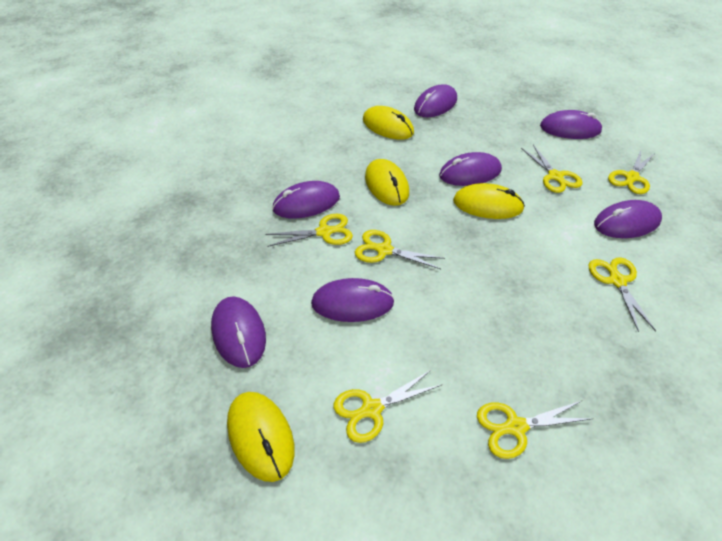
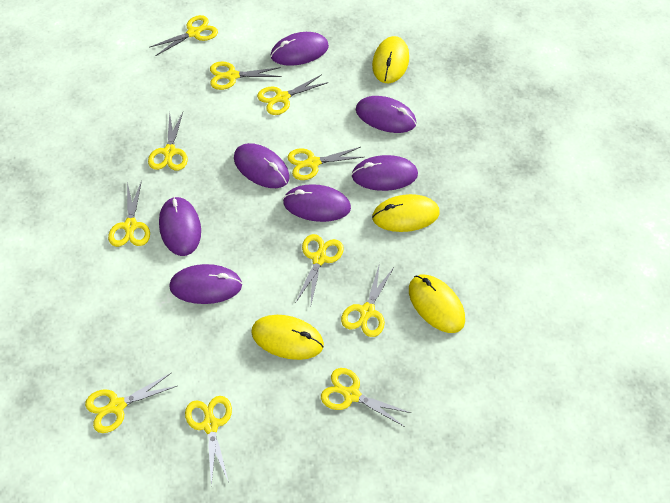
yellow scissors: [265,214,353,247] [333,370,441,443] [355,230,445,269] [477,401,593,459] [521,145,583,193] [589,257,656,332] [608,151,655,194] = 7 -> [85,373,177,433] [108,180,150,247] [148,112,188,171] [149,15,218,56] [185,396,232,486] [210,62,282,90] [257,74,329,115] [287,147,364,180] [296,234,344,304] [321,368,411,427] [341,263,393,337] = 11

